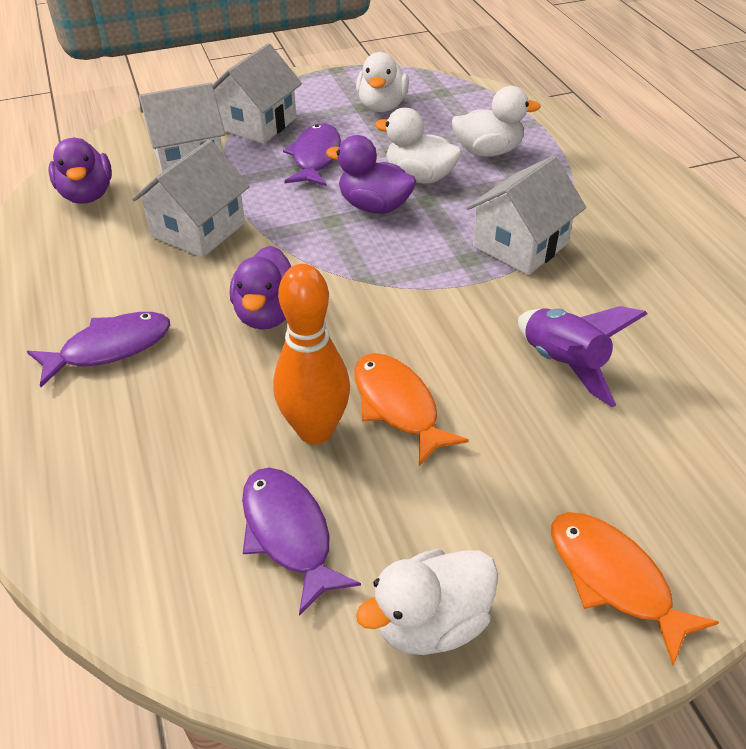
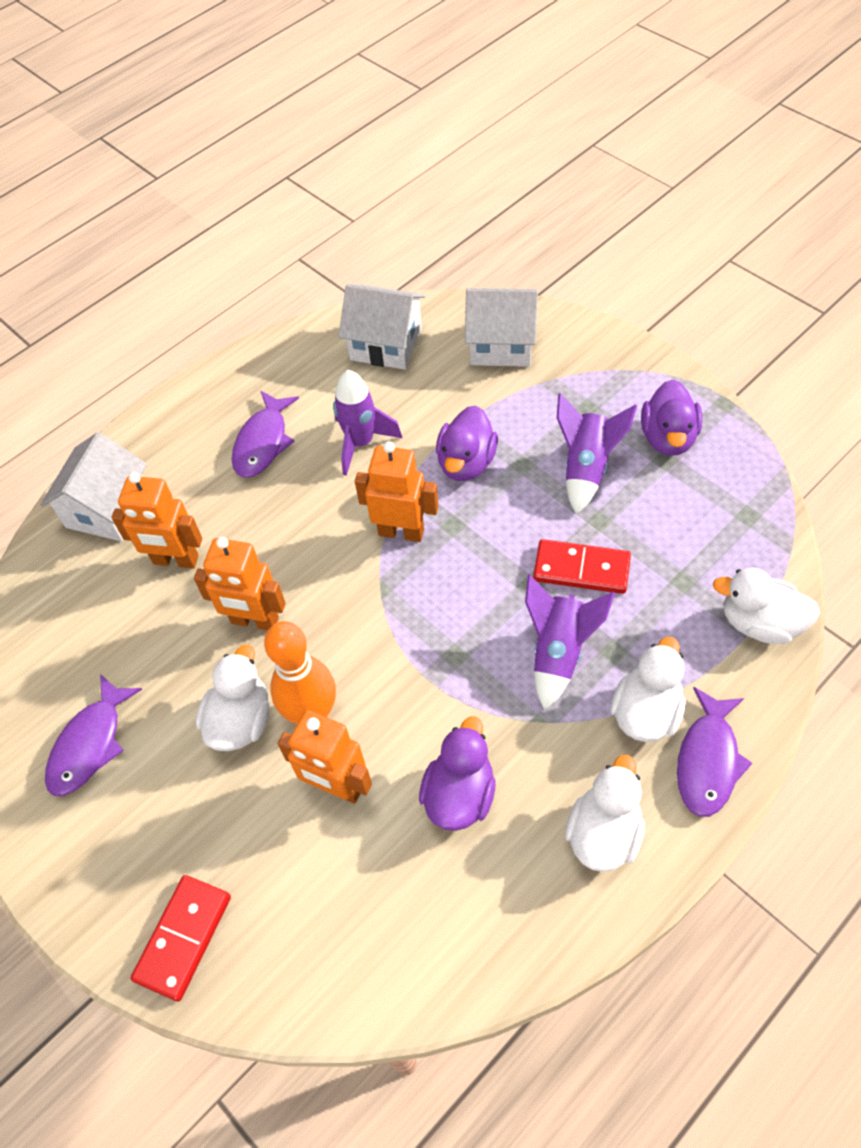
orange fish: [354,353,469,466] [552,512,719,665] = 2 -> none = 0
orange robot: none = 0 -> [111,472,202,569] [194,537,286,630] [278,710,372,804] [355,441,439,542] = 4
purple rocket: [518,306,647,407] = 1 -> [333,370,402,476] [525,574,615,710] [557,393,637,514] = 3
red domino: none = 0 -> [131,875,231,1002] [533,539,631,594] = 2
white house: [132,140,250,258] [139,82,225,172] [212,43,302,144] [466,156,586,275] = 4 -> [40,432,147,542] [339,284,425,370] [465,288,538,367] = 3

